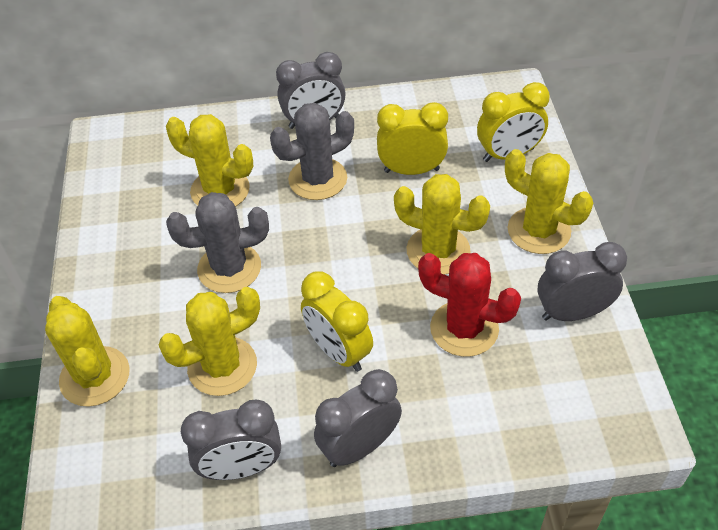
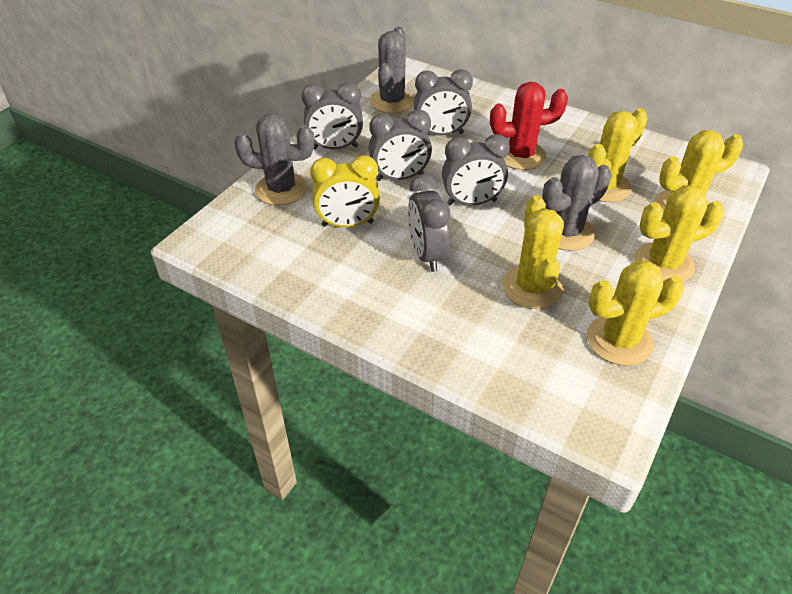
grey cactus: [166,192,269,293] [270,103,354,200] = 2 -> [234,114,314,205] [369,27,414,113] [542,155,612,251] = 3
grey clock: [181,400,281,480] [276,52,346,129] [314,369,402,467] [537,242,627,321] = 4 -> [302,82,363,149] [369,110,432,181] [408,174,450,272] [414,69,473,135] [442,134,510,206] = 5
yellow clock: [301,271,373,372] [377,102,448,175] [477,82,550,162] = 3 -> [310,155,380,227] = 1

